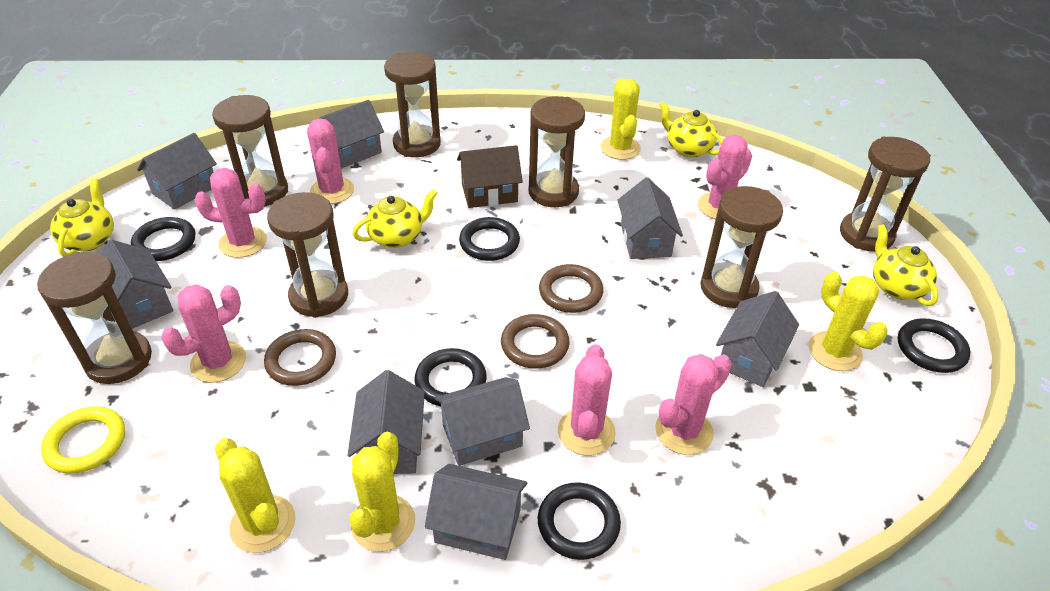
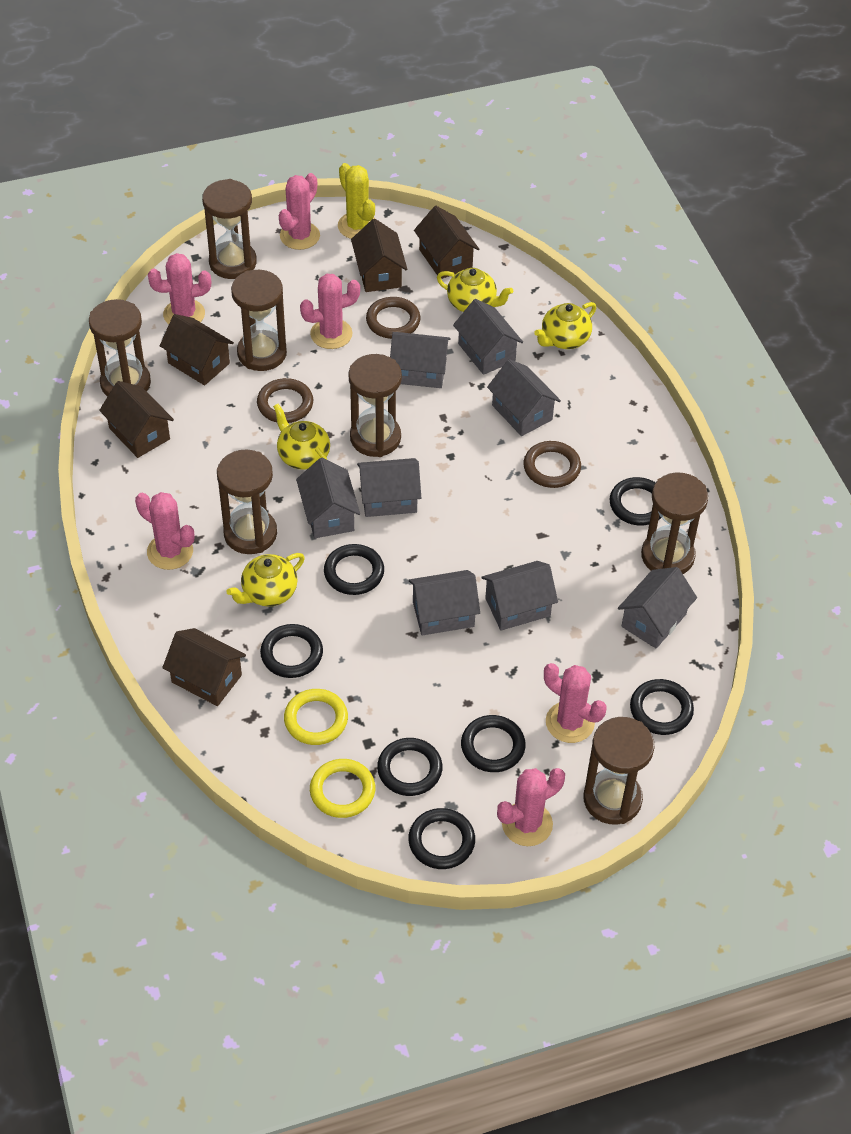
black ring: [131,217,195,261] [415,348,487,406] [459,217,520,261] [538,482,621,560] [898,318,970,373] = 5 -> [260,624,323,678] [324,544,384,595] [377,738,442,796] [408,808,475,869] [461,715,526,772] [609,477,661,525] [630,679,694,735] = 7
brown house: [457,145,523,208] = 1 -> [99,381,174,458] [160,314,234,385] [162,628,246,706] [351,219,407,292] [414,206,479,279] = 5
yellow cactus: [215,438,296,553] [349,432,415,552] [600,78,641,160] [808,272,888,371] = 4 -> [338,163,375,239] = 1
yellow ring: [41,406,125,474] = 1 -> [284,689,348,745] [310,759,375,818] = 2

